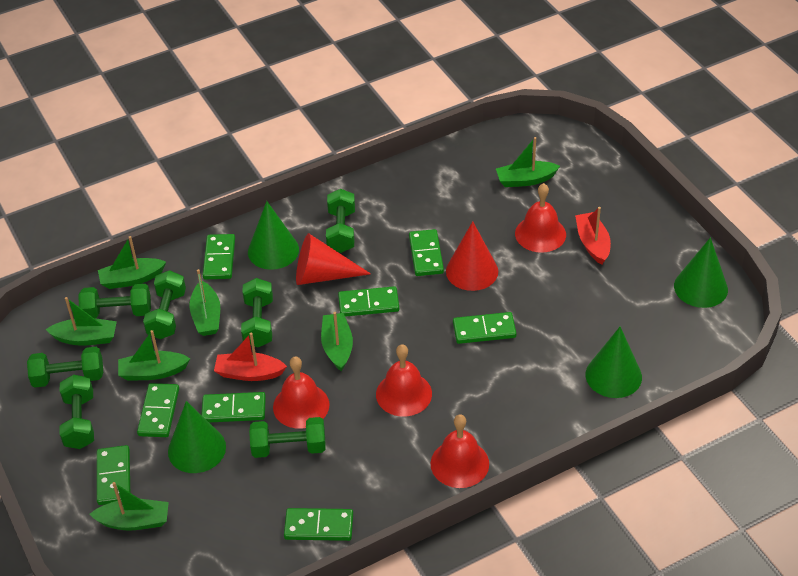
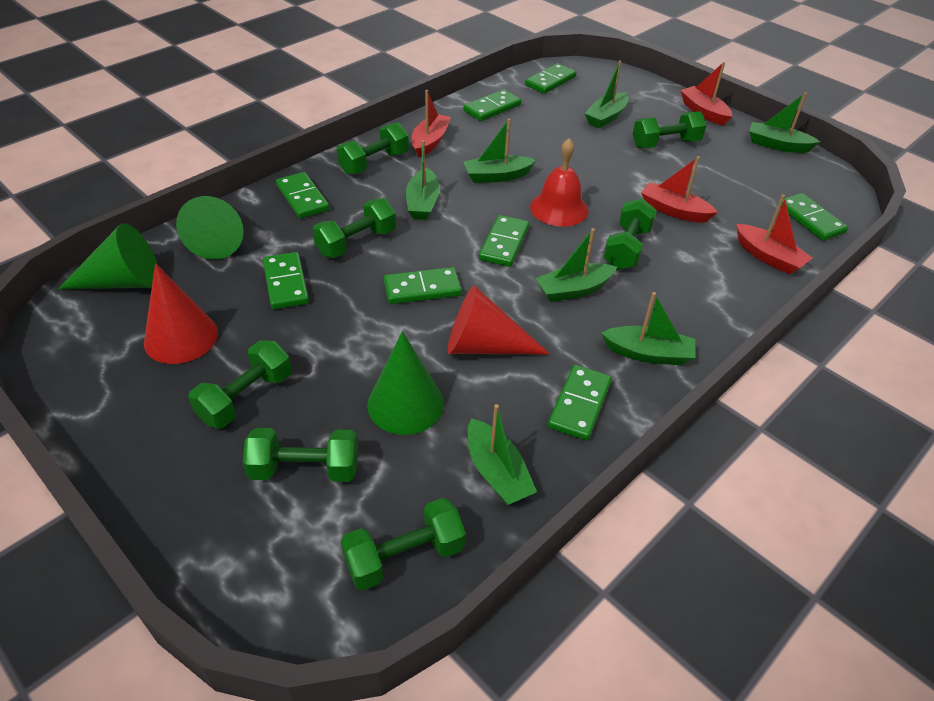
green cone: [168,401,226,473] [248,201,299,270] [586,326,642,398] [674,237,728,308] = 4 -> [58,223,158,289] [176,196,244,259] [367,331,444,435] = 3
red bell: [273,356,330,429] [376,344,432,417] [431,414,489,488] [515,183,566,253] = 4 -> [530,138,589,226] = 1
red boat: [214,333,287,381] [575,207,611,265] = 2 -> [412,90,451,158] [641,156,718,222] [680,62,732,126] [736,194,812,275] = 4

